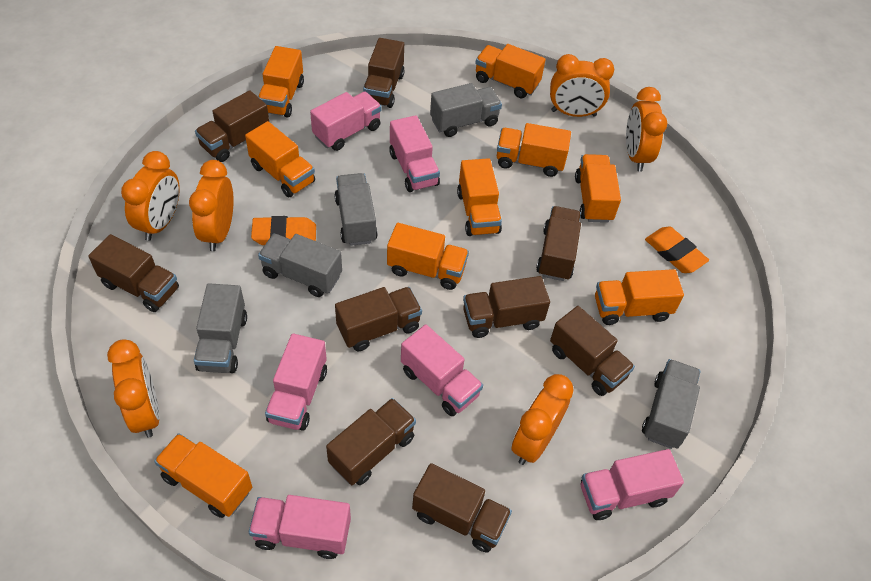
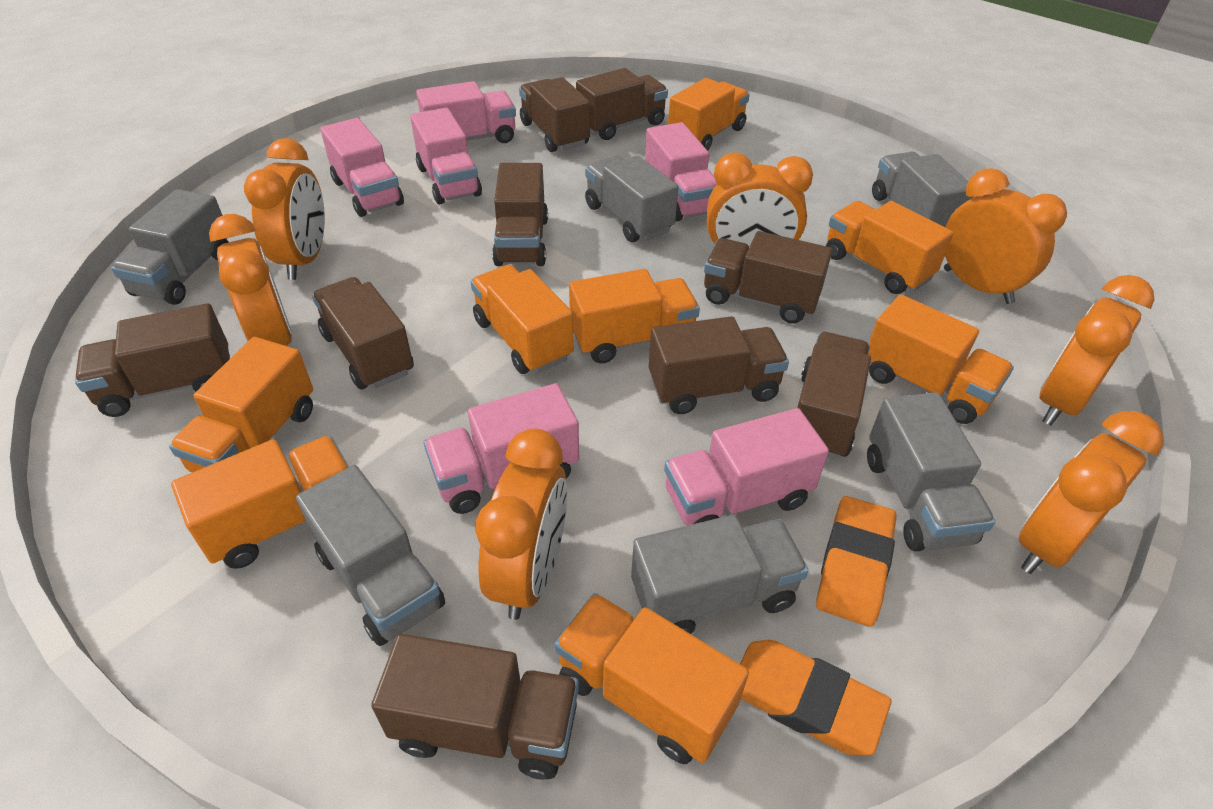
grey truck: [194,283,247,373] [258,234,342,297] [334,173,378,246] [430,83,502,137] [642,359,701,449] = 5 -> [111,189,228,305] [296,465,445,646] [585,155,678,242] [631,515,809,634] [867,392,995,551] [872,152,973,227] = 6
orange clock: [107,339,160,438] [121,151,180,241] [189,160,234,251] [511,374,574,465] [550,54,614,117] [626,87,667,172] = 6 -> [209,214,292,346] [244,138,325,280] [475,429,567,620] [707,152,813,247] [944,168,1067,304] [1018,411,1163,574] [1039,275,1154,425] = 7
orange truck: [154,433,252,518] [245,121,315,197] [258,46,304,118] [387,223,469,290] [457,158,502,236] [475,44,546,98] [497,123,571,177] [575,154,621,223] [595,269,684,325] = 9 -> [169,337,313,472] [171,436,349,569] [471,265,574,374] [555,593,749,764] [569,269,700,364] [668,78,750,151] [826,201,953,294] [868,295,1014,424] = 8

